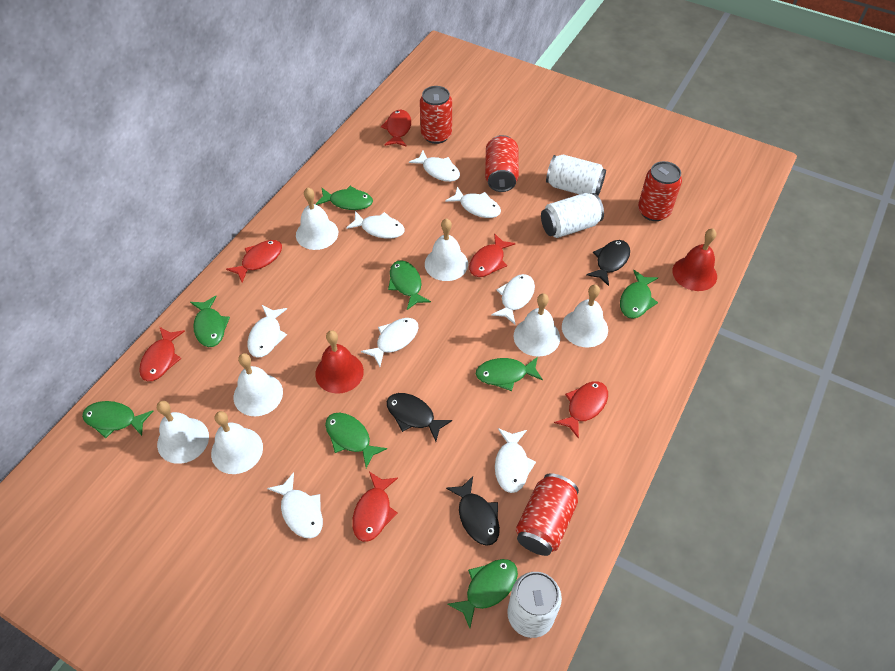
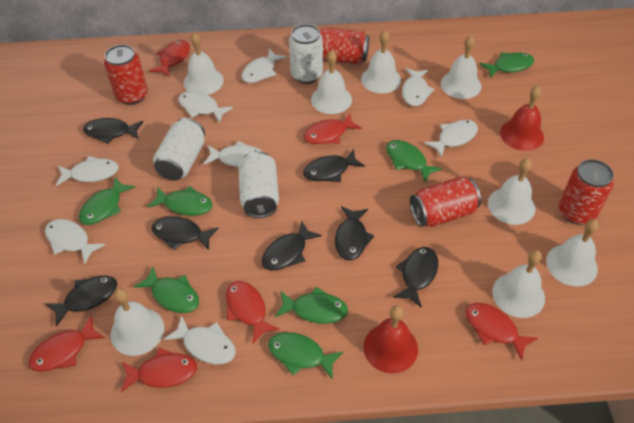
black fish: [387,393,452,442] [446,476,500,546] [586,240,630,286] = 3 -> [45,276,117,327] [83,118,143,144] [152,216,219,250] [262,220,322,270] [303,149,365,182] [335,206,374,260] [393,247,438,308] = 7
green fish: [82,401,153,439] [190,296,230,347] [315,186,373,210] [325,413,387,468] [388,260,431,310] [447,559,518,628] [476,357,543,391] [620,270,658,319] = 8 -> [79,177,135,225] [133,266,199,313] [147,186,212,216] [268,332,343,380] [275,287,348,324] [386,140,442,182] [480,52,534,78] = 7
white bell: [157,401,209,464] [211,411,263,474] [234,353,283,416] [296,188,338,250] [425,218,468,281] [514,294,560,357] [562,284,608,347] = 7 -> [111,288,164,356] [183,32,224,95] [311,50,352,114] [361,30,401,93] [441,35,481,99] [488,158,535,225] [492,250,545,318] [546,219,599,287] = 8

